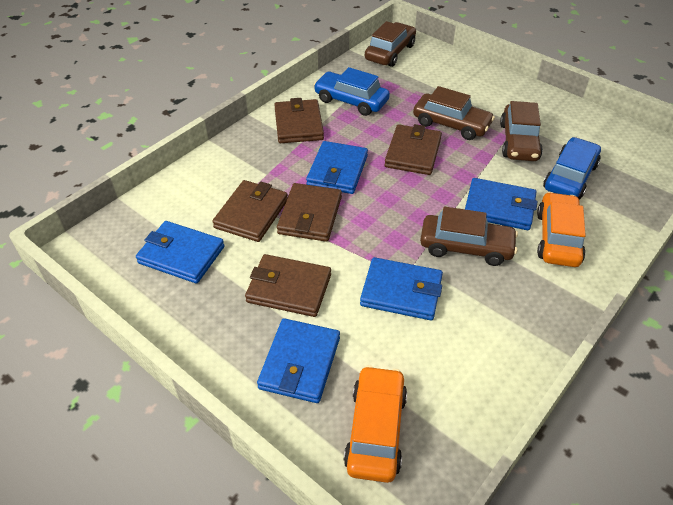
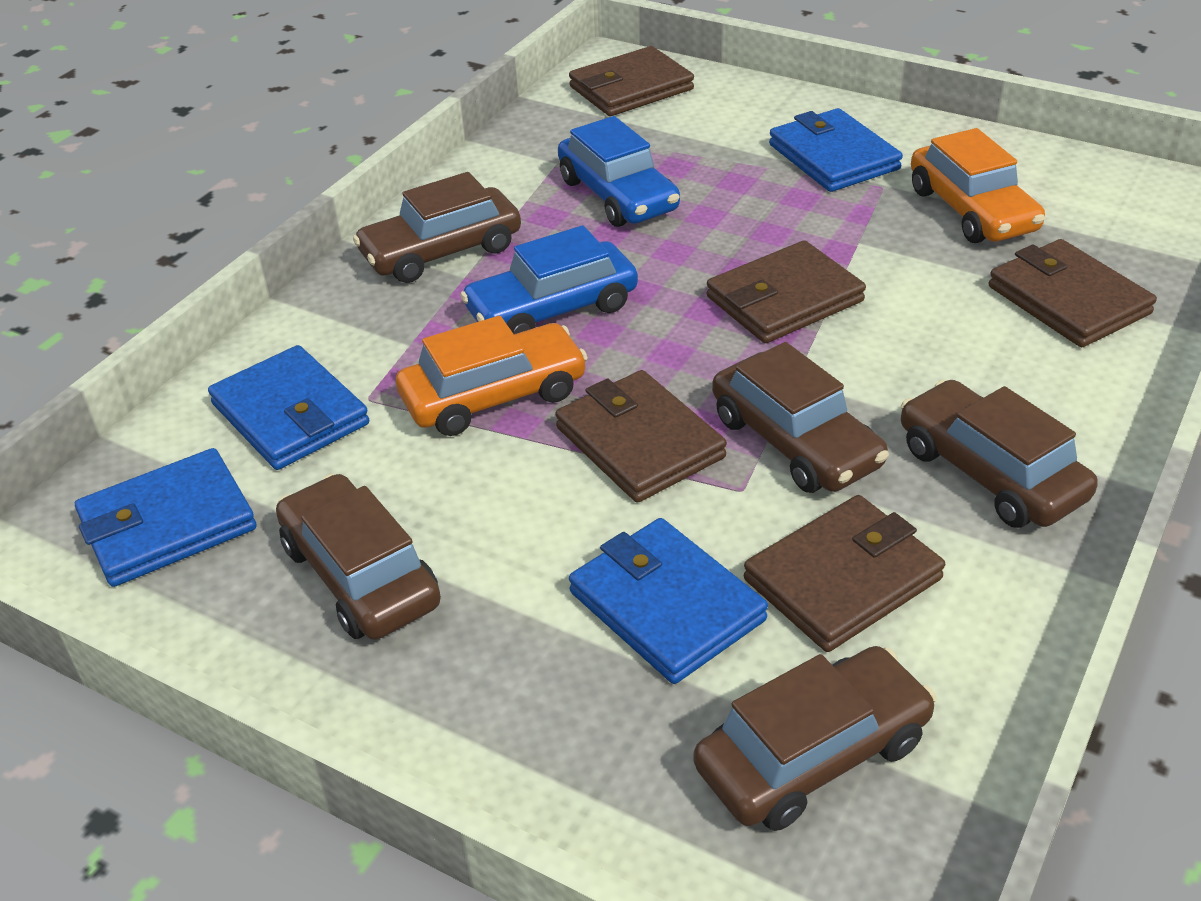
blue wallet: [136,221,224,283] [257,318,340,403] [306,141,368,194] [360,257,443,320] [465,178,537,230] = 5 -> [75,448,257,587] [208,345,369,470] [569,518,768,684] [769,108,903,192] = 4
brown car: [365,21,416,67] [413,86,495,140] [420,207,518,266] [500,101,543,161] = 4 -> [276,474,441,640] [353,172,521,283] [693,646,936,831] [712,342,889,493] [901,380,1098,528] = 5

